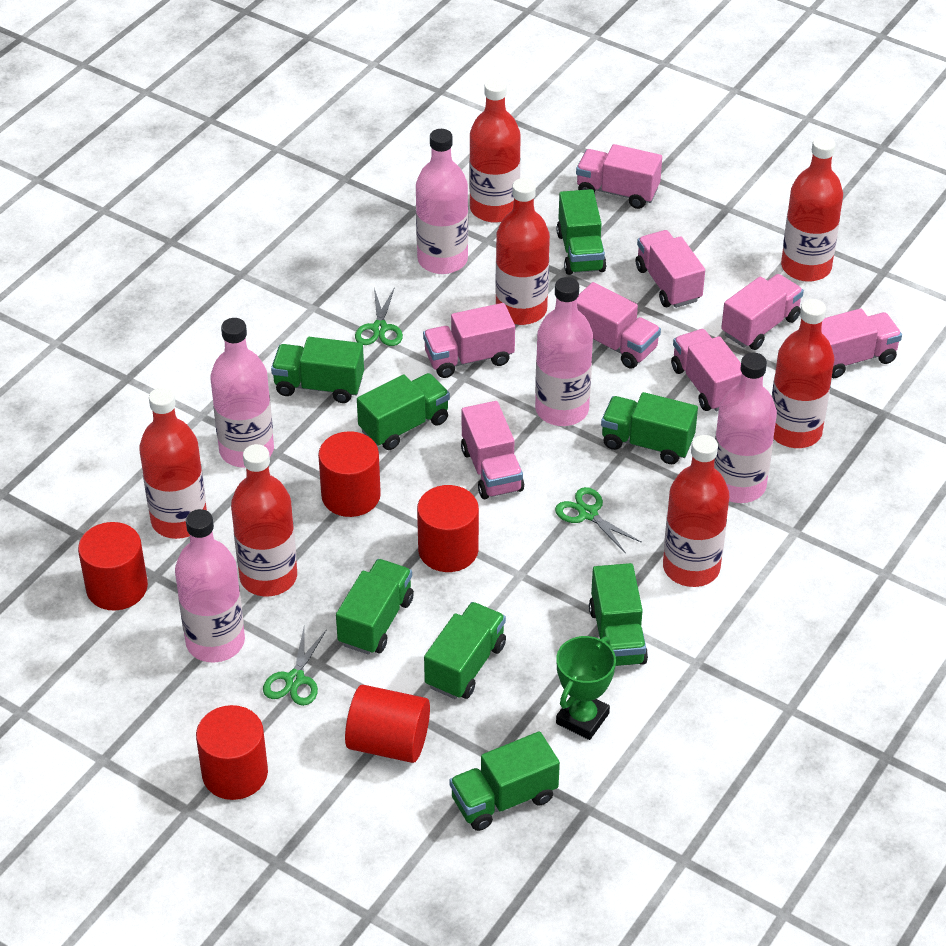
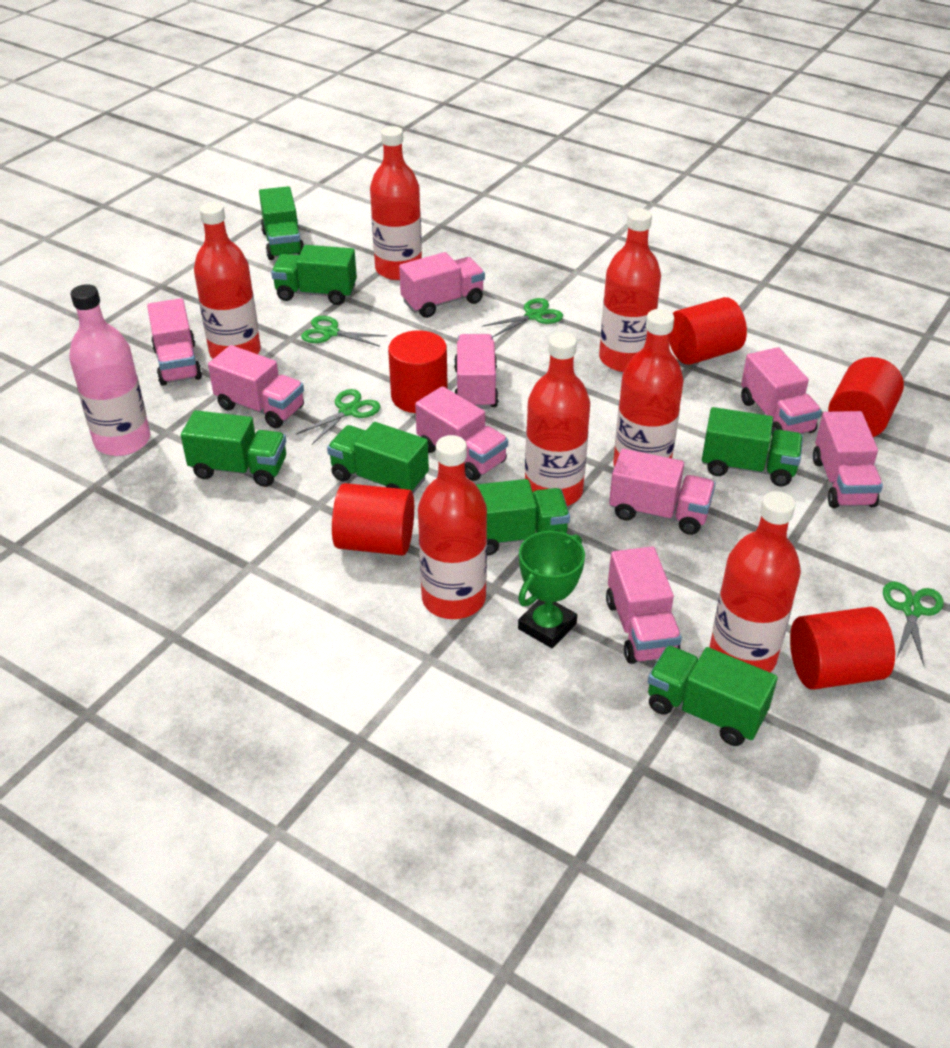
green scissors: [263,628,327,706] [355,287,403,346] [555,487,642,554] = 3 -> [296,389,380,444] [301,316,387,347] [482,298,563,337] [883,581,944,666] = 4
green truck: [271,337,364,403] [336,559,414,655] [357,373,450,450] [424,602,506,699] [450,731,560,831] [556,189,607,275] [589,563,648,666] [601,392,698,464] = 8 -> [181,410,286,487] [259,186,304,260] [271,245,357,305] [327,422,429,494] [476,479,570,556] [648,646,778,746] [702,407,803,486] = 7
pink bottle: [175,509,245,662] [210,318,274,468] [416,129,468,274] [535,277,593,426] [714,353,777,503] = 5 -> [69,284,150,456] = 1
pink truck: [423,303,515,378] [461,401,524,499] [576,144,662,209] [577,282,661,369] [636,230,705,308] [671,329,742,411] [721,274,804,350] [821,308,902,378] = 8 -> [147,298,202,386] [208,345,304,428] [399,252,485,318] [415,386,508,481] [454,334,498,409] [606,546,682,664] [609,449,715,535] [741,347,822,434] [813,411,883,508] = 9

